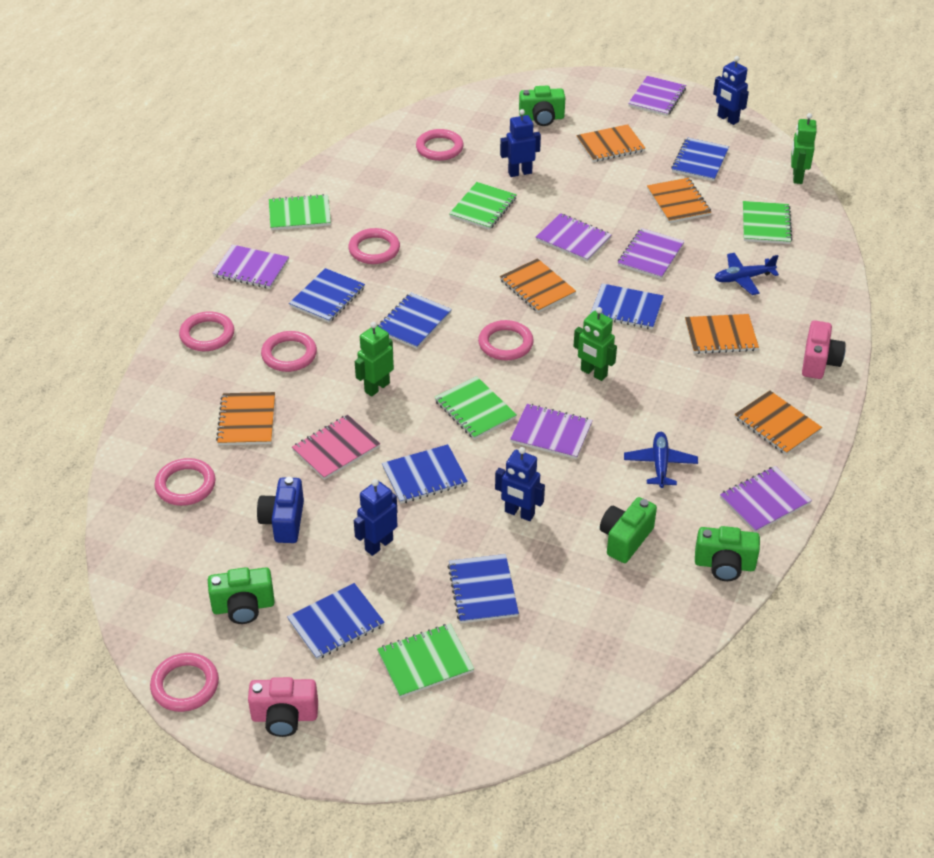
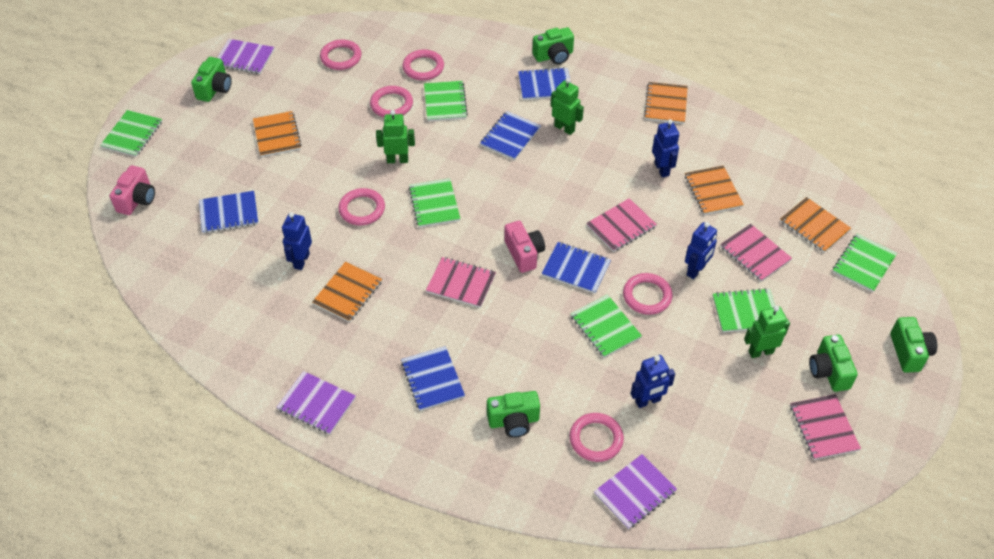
blue camera: [257,477,304,543] = 1 -> none = 0
blue notebook: [287,583,385,660] [289,268,365,323] [377,293,452,349] [382,444,468,504] [448,554,519,623] [590,283,664,330] [671,137,729,181] = 7 -> [199,191,258,234] [401,346,465,411] [480,111,541,160] [518,67,571,100] [542,242,611,294] = 5
blue plane: [624,432,698,488] [714,253,779,295] = 2 -> none = 0
green camera: [208,567,275,624] [519,86,565,126] [600,497,657,563] [695,526,760,581] = 4 -> [191,57,232,102] [487,391,540,438] [532,27,574,64] [809,335,858,392] [891,317,937,373] = 5
green notebook: [269,194,331,230] [377,623,474,698] [434,376,517,440] [449,182,517,230] [743,201,792,244] = 5 -> [100,110,162,157] [409,178,460,228] [424,81,468,121] [570,294,642,358] [712,288,775,332] [833,234,897,292] = 6
orange notebook: [216,392,275,445] [500,258,576,313] [576,124,645,162] [647,178,711,223] [685,314,759,354] [734,391,822,455] = 6 -> [253,111,302,157] [312,262,382,322] [644,82,688,124] [685,166,744,215] [780,197,851,252] = 5
pink notebook: [292,415,380,480] = 1 -> [426,257,496,308] [587,198,657,252] [720,224,792,282] [790,394,861,460] = 4
pink ring: [150,653,219,712] [154,458,216,506] [179,311,234,351] [261,331,317,372] [348,228,400,264] [416,129,464,161] [478,320,534,360] = 7 -> [320,39,362,70] [338,188,385,225] [370,86,413,117] [402,50,444,80] [569,413,624,462] [623,273,673,315] = 6
purple notebook: [213,245,289,289] [510,404,593,459] [536,213,612,262] [618,228,685,279] [628,76,686,116] [720,466,812,532] = 6 -> [217,39,274,74] [277,371,356,435] [594,454,677,530] = 3

